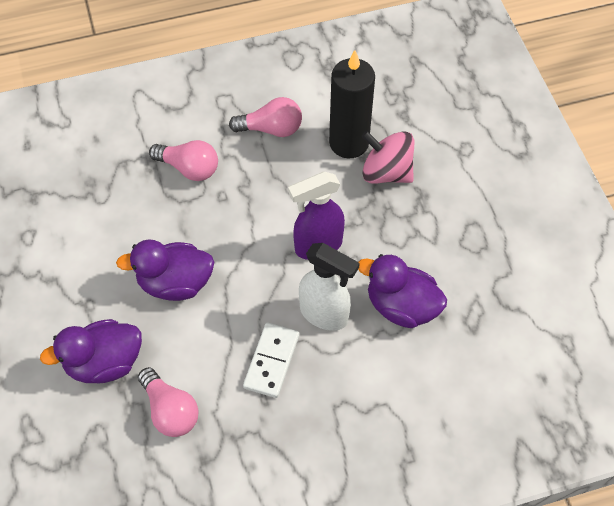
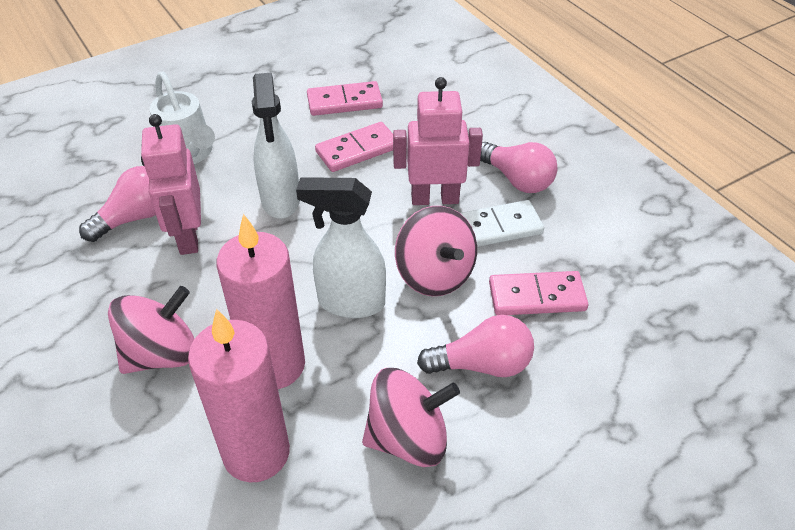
black candle: [329,50,375,158] = 1 -> none = 0
pink candle: none = 0 -> [188,309,290,482] [216,214,305,389] = 2
pink domino: none = 0 -> [307,81,383,116] [315,122,393,172] [489,271,588,315] = 3
pink robot: none = 0 -> [141,114,201,255] [393,77,483,205] = 2
pink spinning top: [362,131,414,184] = 1 -> [108,286,194,374] [362,368,460,467] [395,206,477,296] = 3
purple duck: [40,319,142,384] [116,239,214,301] [358,254,447,328] = 3 -> none = 0
purple spray bottle: [288,172,345,260] = 1 -> none = 0
white spray bottle: [299,243,360,331] = 1 -> [252,73,300,218] [296,177,386,318] = 2
white watering can: none = 0 -> [150,71,215,164] = 1

